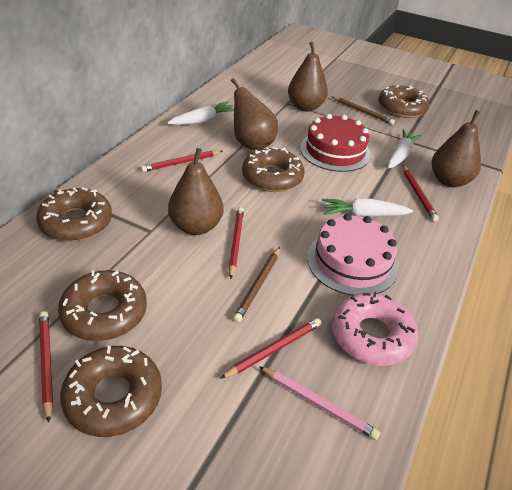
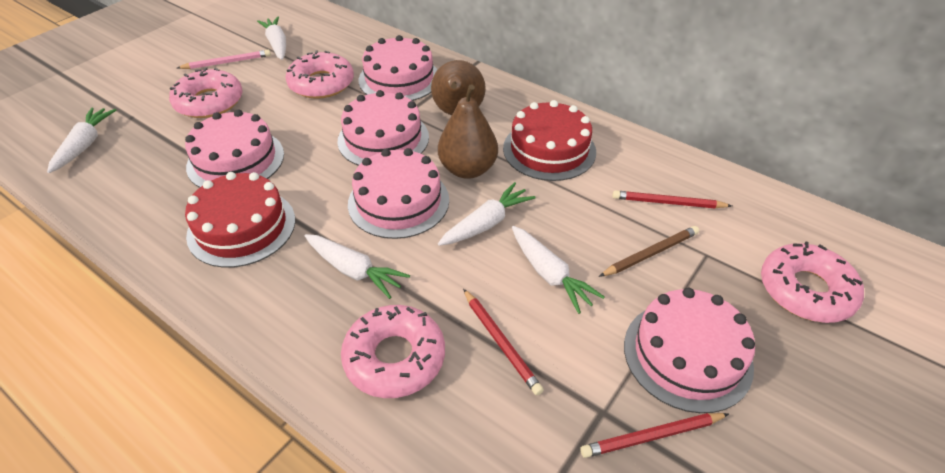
brown donut: [36,187,112,242] [58,270,147,341] [60,346,162,437] [242,147,305,192] [378,85,430,118] = 5 -> none = 0
brown pear: [168,148,224,235] [231,78,278,150] [288,42,328,112] [431,110,481,187] = 4 -> [431,60,486,115] [438,85,498,179] = 2
brown pencil: [233,247,280,322] [331,96,395,125] = 2 -> [599,226,699,277] = 1
pink cake: [307,214,398,296] = 1 -> [185,110,284,188] [338,90,429,166] [348,148,449,239] [359,35,437,101] [624,288,755,413] = 5
pink donut: [332,291,418,366] = 1 -> [169,68,243,118] [286,51,354,99] [341,305,445,398] [761,242,864,323] = 4
red cake: [300,114,371,172] = 1 -> [185,172,295,268] [503,100,596,181] = 2
red pencil: [39,311,53,423] [141,150,223,172] [220,318,321,379] [229,207,244,279] [403,165,439,221] = 5 -> [463,289,544,395] [580,413,729,458] [612,190,732,208] = 3
white carrot: [167,101,234,125] [322,198,413,217] [388,129,422,169] = 3 -> [47,107,116,173] [257,17,286,60] [305,234,410,299] [438,182,535,246] [512,226,605,314] = 5

